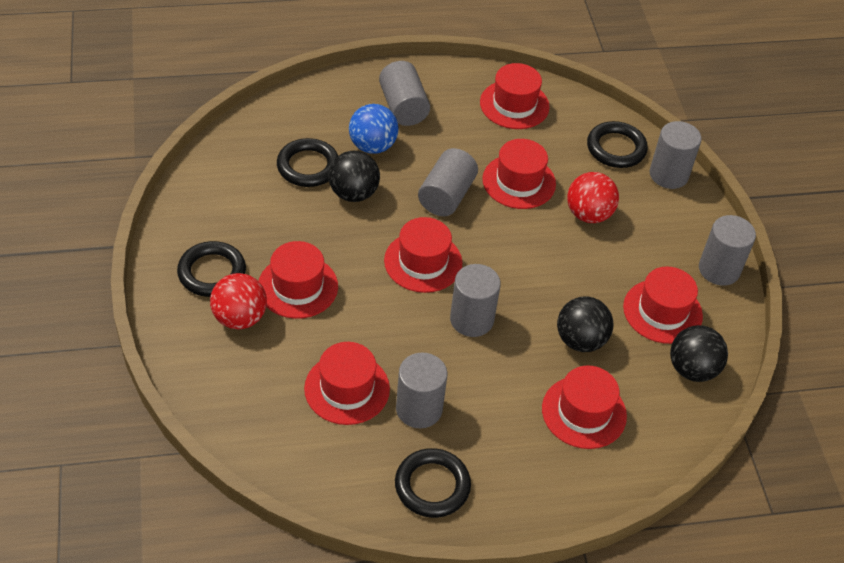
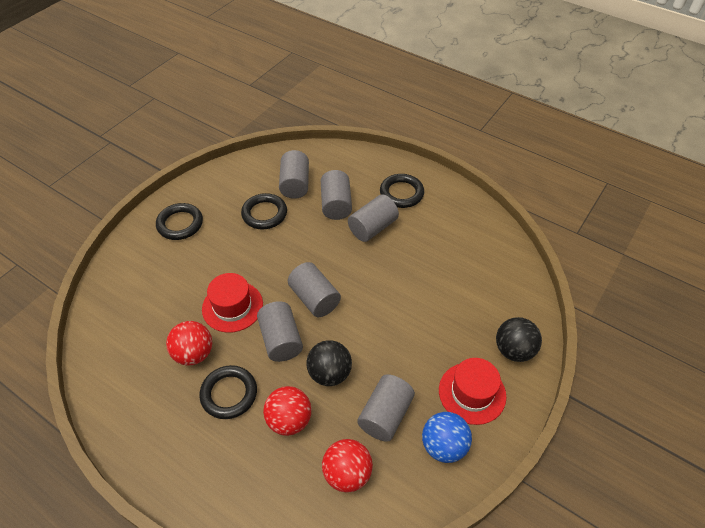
black ball: [328,151,380,202] [557,296,614,352] [670,325,728,382] = 3 -> [306,340,352,386] [496,317,542,362] = 2
red ball: [210,273,267,329] [567,172,619,223] = 2 -> [166,321,212,366] [263,386,311,436] [322,439,373,493] = 3
red hat: [258,241,338,319] [304,342,390,425] [384,217,462,293] [480,63,550,129] [482,139,556,209] [542,365,627,449] [623,267,703,344] = 7 -> [202,273,263,333] [439,358,506,425] = 2

